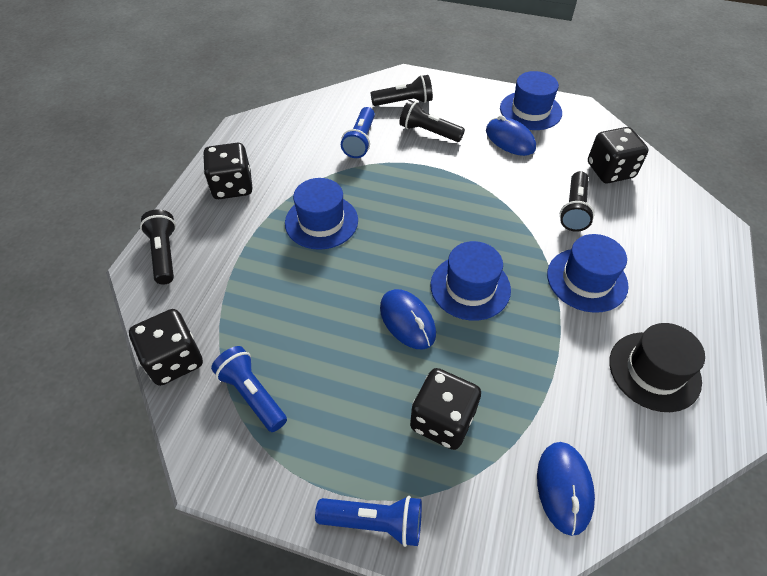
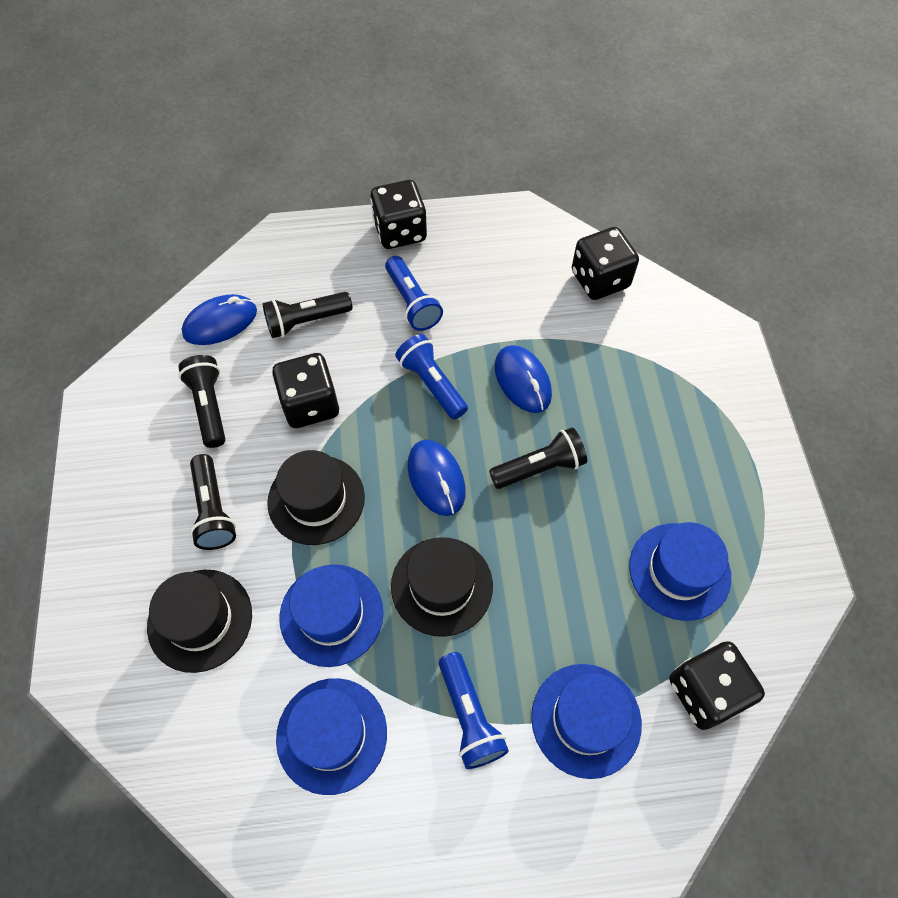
black hat: [609,323,705,412] = 1 -> [147,570,252,673] [267,450,365,545] [391,537,493,637] = 3

